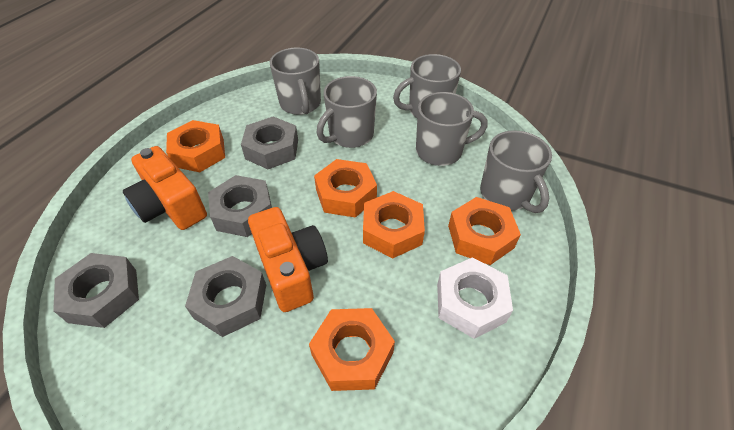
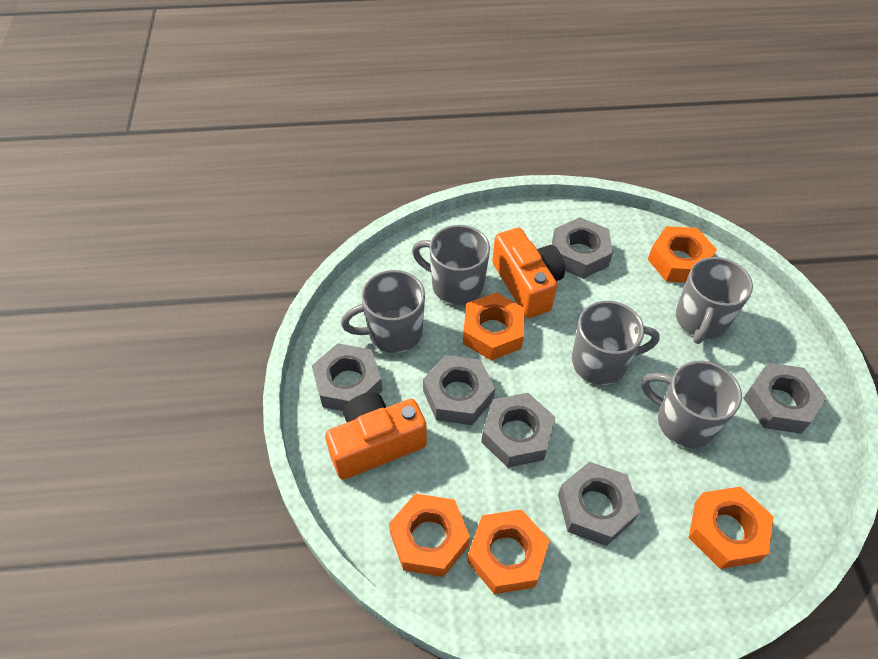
grey nut: [53,253,139,328] [185,256,266,337] [208,175,272,237] [241,117,298,169] = 4 -> [312,343,383,411] [423,355,495,425] [481,393,555,468] [552,217,613,279] [558,462,640,546] [744,363,827,434] = 6
white nut: [437,257,513,339] = 1 -> none = 0

